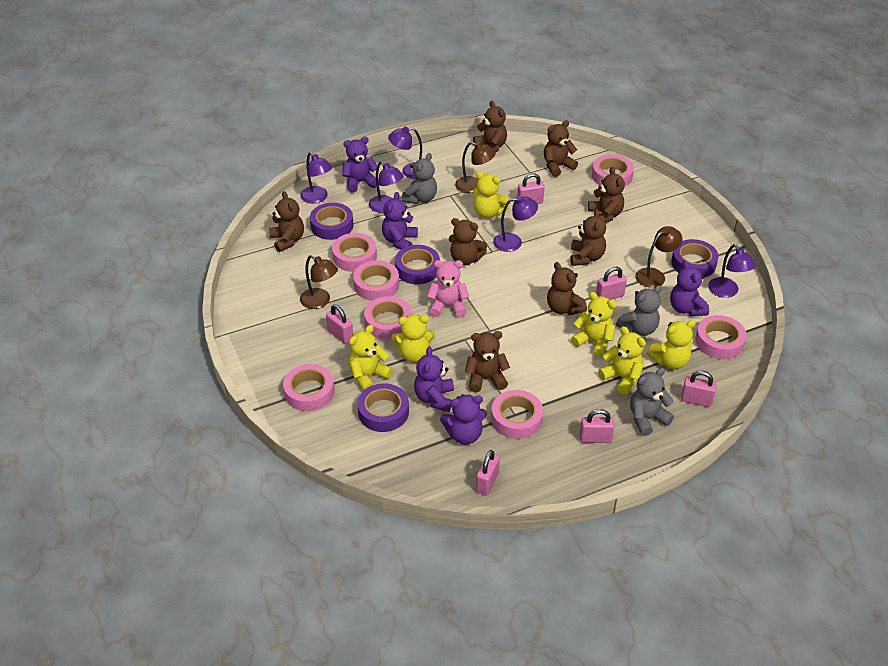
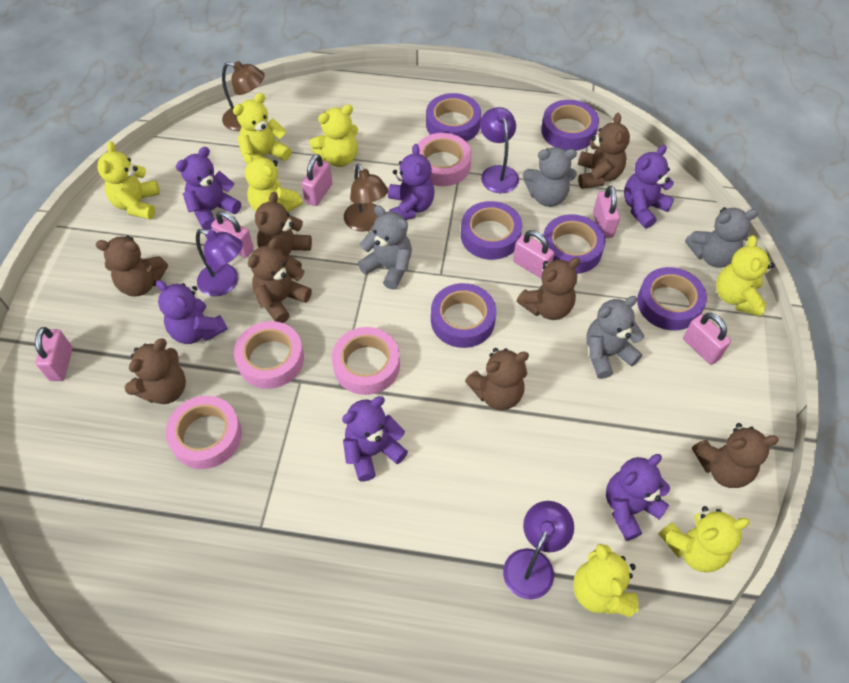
brown lamp: [300,255,338,309] [455,142,496,193] [635,226,682,288] = 3 -> [222,61,265,131] [344,164,388,232] = 2
grey teddy bear: [402,153,437,204] [616,285,662,336] [630,368,674,436] = 3 -> [358,206,412,290] [523,147,577,207] [586,296,644,379] [685,207,758,268] = 4
pink tape: [283,364,335,411] [332,233,377,272] [353,260,399,301] [364,296,411,339] [491,390,543,439] [592,154,634,187] [695,315,747,359] = 7 -> [165,396,242,469] [234,321,304,389] [332,327,400,395] [417,133,472,186] = 4
pink teddy bear: [427,260,469,317] = 1 -> none = 0
purple lamp: [300,152,332,203] [369,161,404,213] [388,127,422,179] [493,196,538,252] [708,244,756,298] = 5 -> [196,229,243,296] [480,107,519,193] [503,501,574,600] = 3
purple tape: [310,203,353,240] [357,383,409,432] [395,245,440,284] [671,239,718,277] = 4 -> [426,93,481,142] [431,283,496,348] [461,201,522,260] [541,100,599,151] [543,214,605,274] [637,267,707,331] = 6
purple teddy bear: [342,137,379,193] [382,192,418,250] [414,347,454,412] [440,394,487,444] [670,260,709,316] = 5 -> [156,280,228,344] [176,147,241,230] [342,396,408,481] [388,144,435,220] [606,454,670,541] [624,145,674,228] = 6
yellow teddy bear: [349,325,393,390] [391,315,435,362] [473,171,509,218] [571,292,616,357] [598,326,646,394] [647,320,696,369] = 6 -> [97,141,160,219] [233,93,292,161] [243,153,302,212] [309,104,358,167] [573,544,639,617] [659,506,750,573] [716,235,775,317] = 7

